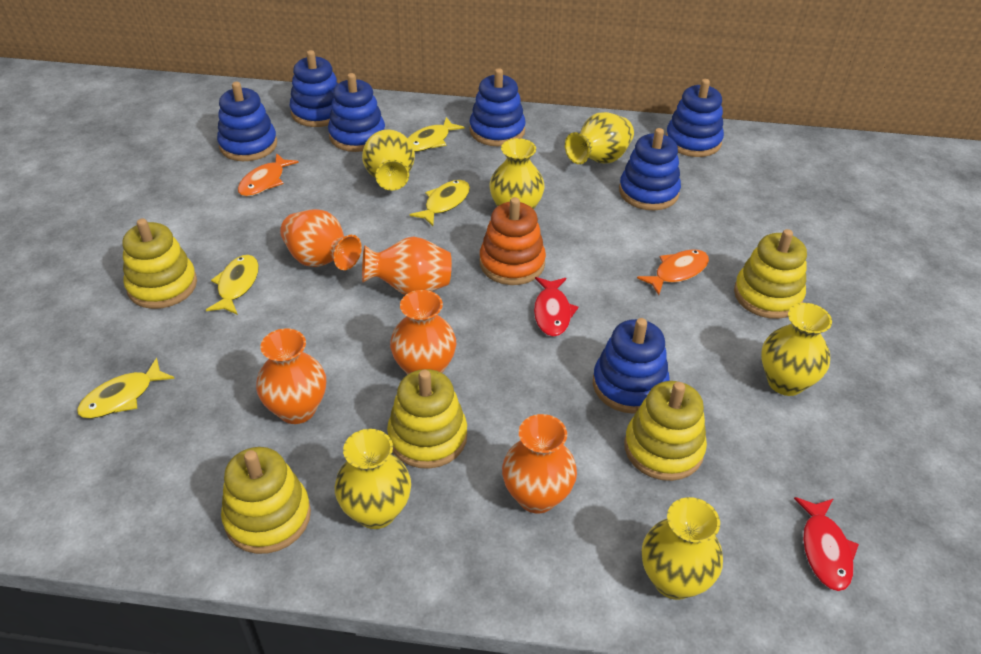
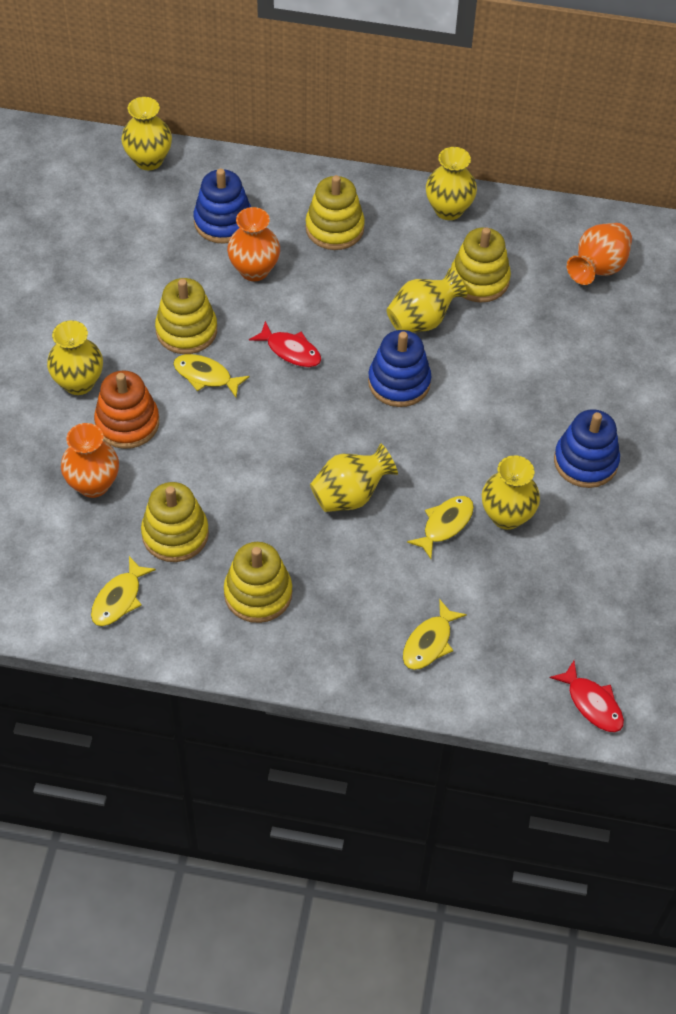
blue stacking toy: [217,82,277,161] [290,50,338,127] [328,73,385,152] [470,68,526,146] [593,318,669,414] [619,128,681,210] [666,79,724,157] = 7 -> [194,169,251,244] [368,330,431,407] [554,409,620,488] = 3
orange fish: [238,153,299,196] [637,249,709,295] = 2 -> none = 0
orange vase: [256,328,326,424] [280,209,362,270] [362,237,452,295] [390,290,456,375] [502,414,577,513] = 5 -> [61,423,119,498] [227,207,280,281] [567,223,632,285] = 3

